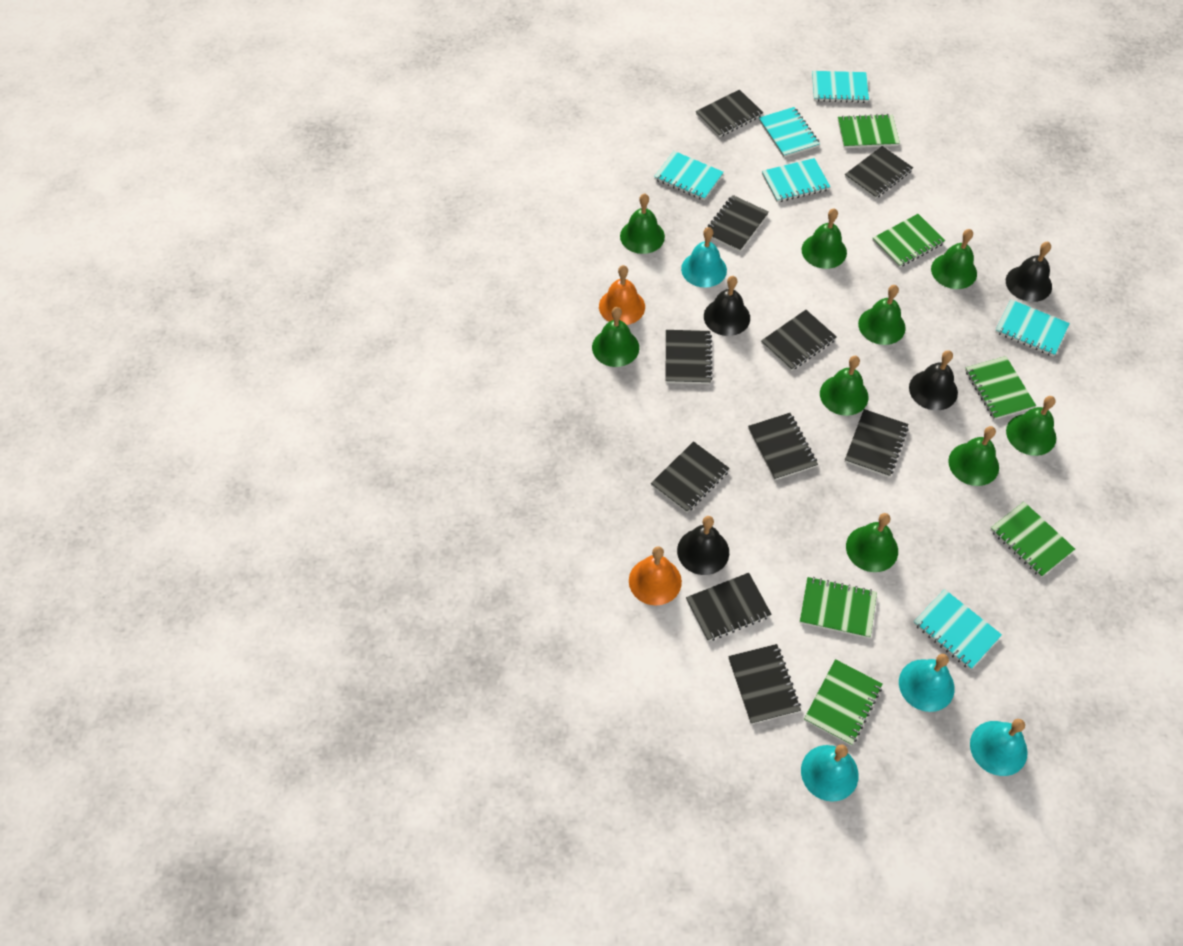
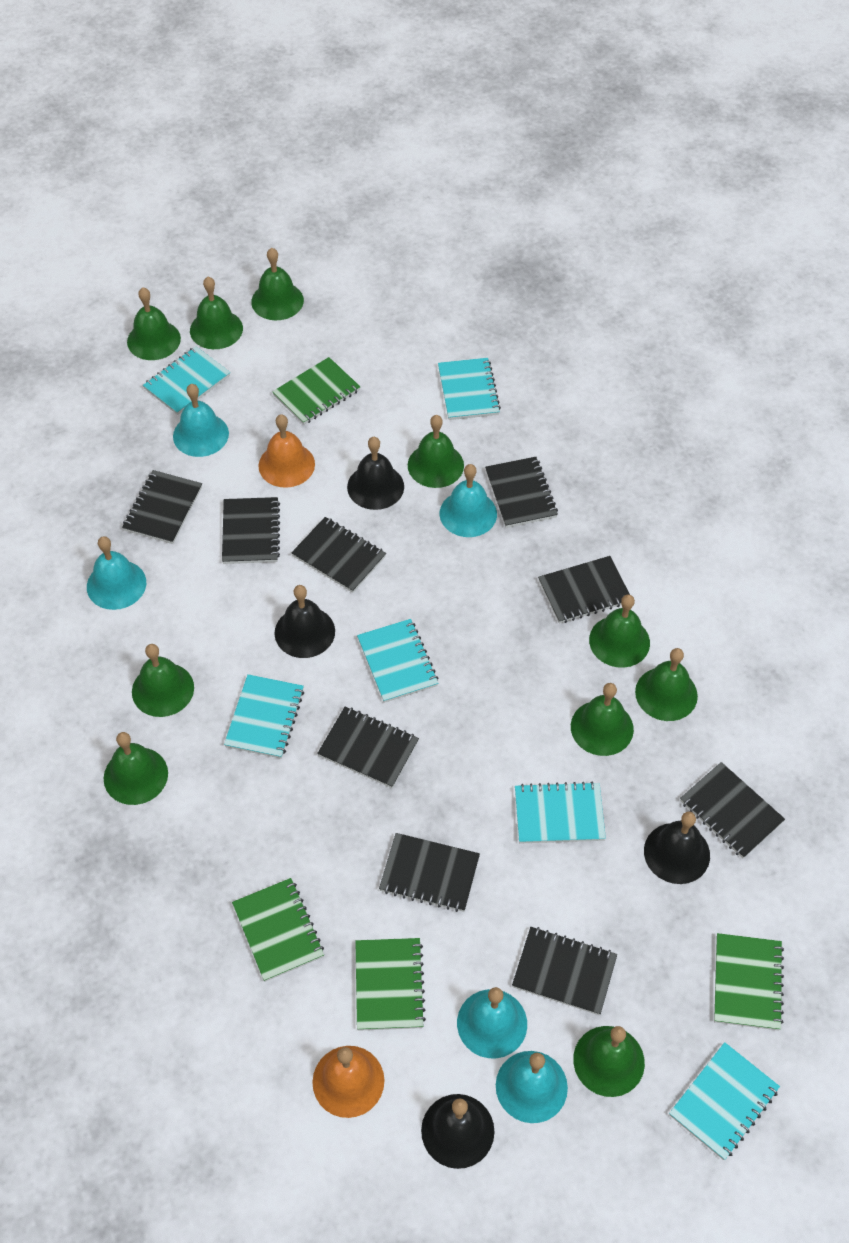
black notebook: [651,441,730,513] [665,330,713,384] [686,573,772,641] [696,90,763,137] [705,195,769,252] [728,644,801,724] [748,413,818,480] [761,310,837,371] [845,146,913,199] [845,409,908,477] = 10 -> [122,470,202,544] [222,497,280,564] [291,517,386,593] [317,707,419,788] [379,833,480,912] [485,457,558,528] [512,927,617,1015] [538,556,630,624] [680,762,785,858] = 9
green bell: [592,307,639,367] [620,193,665,254] [802,208,847,269] [820,356,868,416] [846,513,898,572] [858,285,906,345] [931,229,977,289] [948,426,999,486] [1006,396,1056,456] = 9 -> [103,732,168,805] [127,287,181,360] [132,644,194,717] [190,277,243,349] [251,248,304,320] [408,415,464,488] [571,683,634,756] [573,1026,645,1097] [589,594,650,668] [635,648,698,721] = 10
green notebook: [800,577,877,638] [804,659,882,745] [838,114,900,148] [872,214,945,267] [965,356,1036,420] [990,502,1075,578] = 6 -> [232,878,324,982] [272,357,360,425] [356,938,426,1031] [714,933,784,1030] = 4
turquoise bell: [681,227,727,288] [801,744,859,802] [899,654,955,712] [970,719,1028,776] = 4 -> [87,536,146,610] [173,384,229,457] [440,464,497,537] [457,987,527,1058] [496,1051,568,1123] = 5

